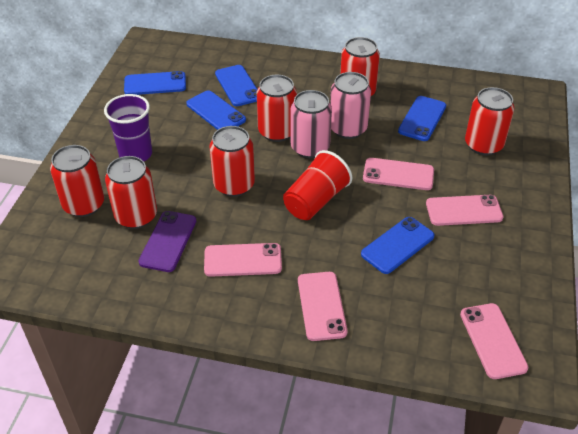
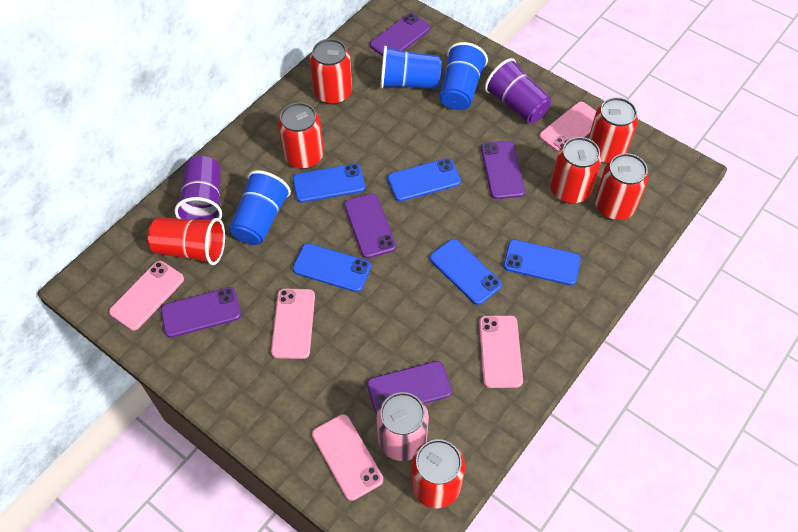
blue cup: none = 0 -> [229,170,291,245] [380,46,442,89] [439,42,488,110] = 3
pink can: [290,90,332,158] [330,72,371,139] = 2 -> [377,392,429,461] = 1
purple cup: [104,94,152,161] = 1 -> [175,156,222,220] [485,58,551,123] = 2
purple phone: [139,211,196,272] = 1 -> [161,287,241,338] [344,193,396,258] [367,361,452,414] [370,13,430,56] [481,141,525,199] = 5

